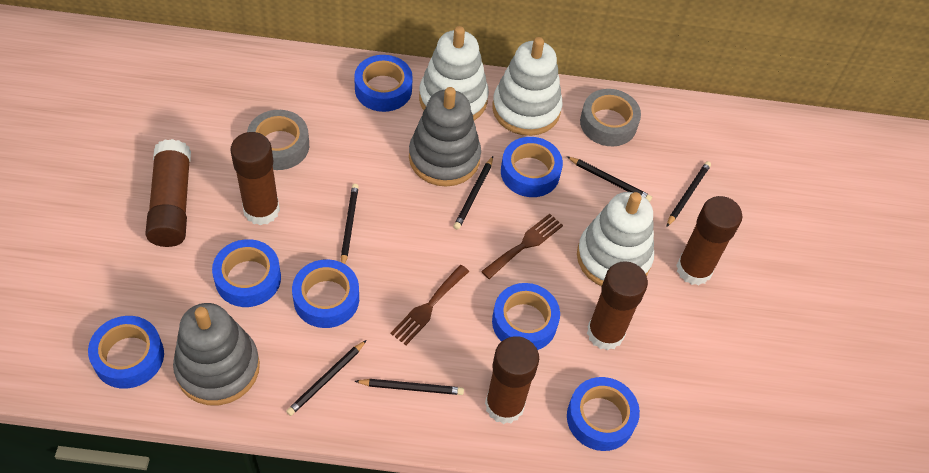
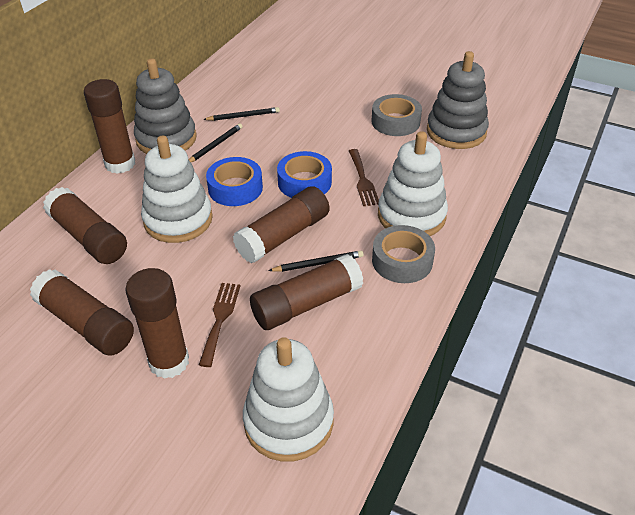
black pencil: [286,340,366,416] [341,184,359,264] [355,379,464,395] [454,156,493,230] [566,156,652,202] [666,161,711,227] = 6 -> [189,123,243,162] [203,107,280,121] [268,251,364,272] = 3
blue tape: [88,316,164,389] [212,239,281,307] [292,259,359,328] [354,55,413,112] [492,283,560,350] [501,137,563,197] [567,377,640,451] = 7 -> [206,157,263,206] [277,151,332,198] = 2
brown glue stick: [145,139,191,247] [230,132,280,225] [485,336,539,424] [587,261,648,350] [676,196,743,285] = 5 -> [30,269,134,356] [43,187,127,264] [84,79,135,174] [125,268,189,379] [233,186,330,263] [250,254,363,330] = 6

